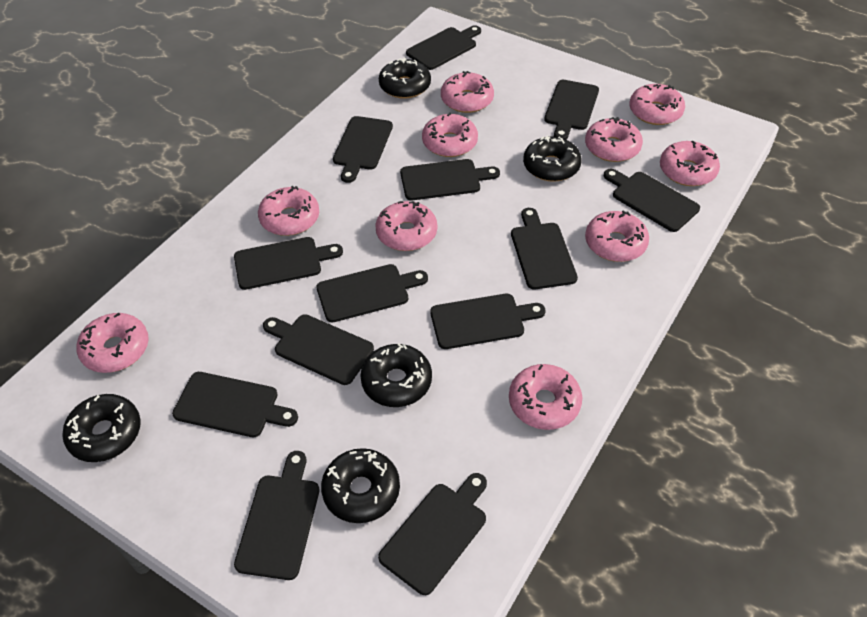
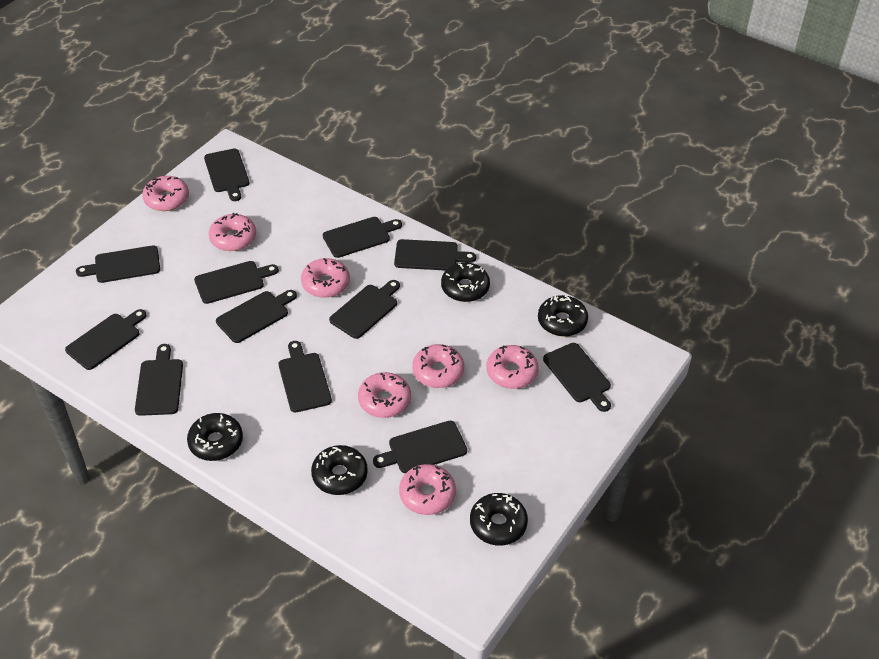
black cutting board: [172,372,298,437] [234,237,343,290] [234,451,320,580] [263,314,374,385] [316,264,428,322] [333,116,393,183] [378,473,487,595] [400,159,500,200] [406,25,481,70] [430,294,546,349] [511,208,578,289] [544,80,599,139] [604,169,700,232] = 13 -> [65,309,147,370] [76,245,160,283] [135,344,183,416] [194,261,279,304] [204,148,249,201] [216,290,297,343] [278,341,332,412] [323,217,402,258] [329,280,400,339] [373,421,467,473] [394,239,476,271] [543,343,611,412] = 12
pink donut: [76,313,149,373] [258,186,319,236] [375,201,437,251] [422,113,478,157] [441,71,494,113] [509,364,582,430] [585,117,643,162] [585,210,649,262] [629,84,685,125] [660,141,720,186] = 10 -> [142,176,189,211] [209,213,256,251] [301,258,350,298] [358,372,411,418] [399,464,456,515] [412,344,464,388] [486,345,539,389] = 7

